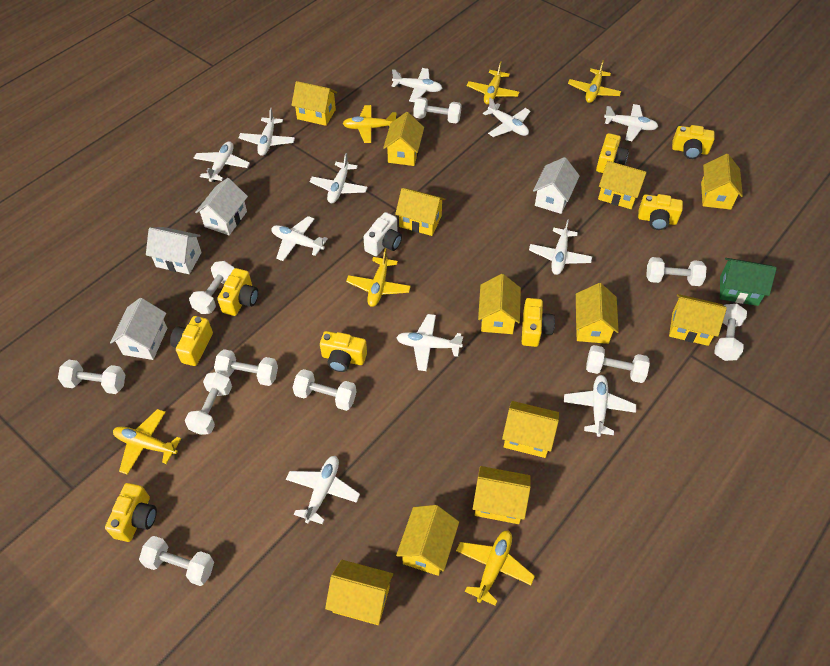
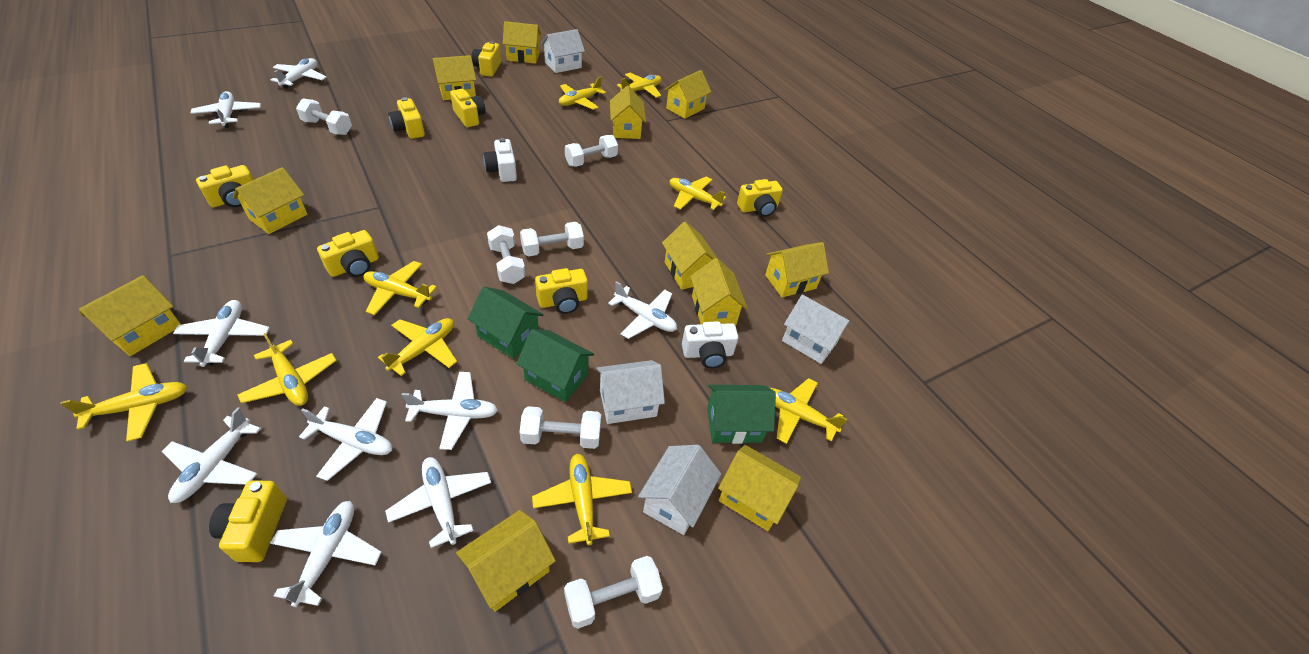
green house: [720,258,777,306] = 1 -> [468,287,543,359] [516,329,594,402] [707,385,776,444] = 3
white camera: [363,212,402,256] = 1 -> [484,138,517,182] [682,322,738,368] = 2
white dumbbell: [58,360,125,394] [139,536,214,586] [185,372,232,435] [189,261,234,314] [214,349,278,386] [292,369,356,411] [414,97,462,123] [586,345,650,383] [646,257,706,286] [714,304,747,361] = 10 -> [296,98,352,135] [487,225,526,284] [520,222,584,257] [520,406,601,449] [564,556,663,629] [565,135,618,167] = 6
white plane: [194,141,250,182] [239,108,295,156] [271,216,328,261] [286,456,360,524] [309,153,368,203] [392,68,442,102] [396,314,463,371] [483,98,530,137] [529,219,592,275] [564,375,636,437] [604,104,658,141] = 11 -> [162,407,261,503] [173,300,270,367] [191,91,261,128] [270,501,382,607] [271,58,327,89] [299,398,392,481] [385,457,491,548] [402,372,498,450] [608,281,677,339] = 9
yellow house: [291,81,337,126] [325,560,393,625] [383,112,424,166] [395,188,446,236] [396,505,459,576] [473,466,531,524] [478,274,521,334] [502,401,559,458] [576,283,619,344] [598,161,647,209] [669,294,727,346] [701,154,743,210] = 12 -> [79,275,181,356] [233,167,307,234] [433,55,476,100] [456,510,556,612] [503,21,541,64] [610,86,646,139] [662,222,717,290] [664,70,711,119] [690,258,748,325] [718,445,801,531] [765,242,829,297] = 11
yellow plane: [113,409,181,475] [343,105,397,143] [346,248,411,307] [456,530,535,606] [467,61,520,104] [568,60,621,103] = 6 -> [61,363,187,442] [238,333,337,406] [363,261,437,315] [378,318,457,376] [532,454,632,545] [559,77,606,110] [617,73,661,98] [669,177,726,210] [770,378,847,444] = 9

